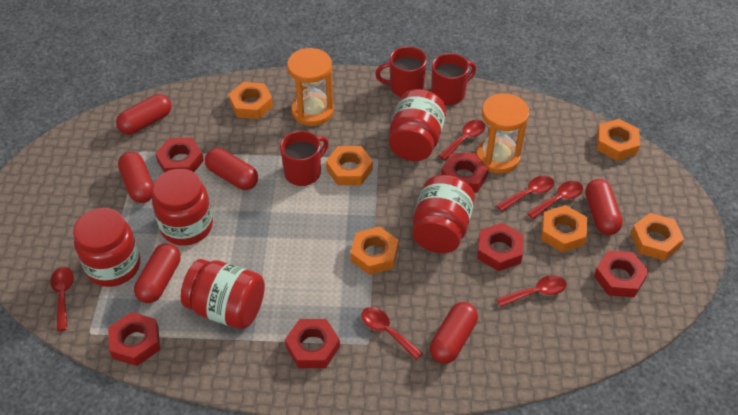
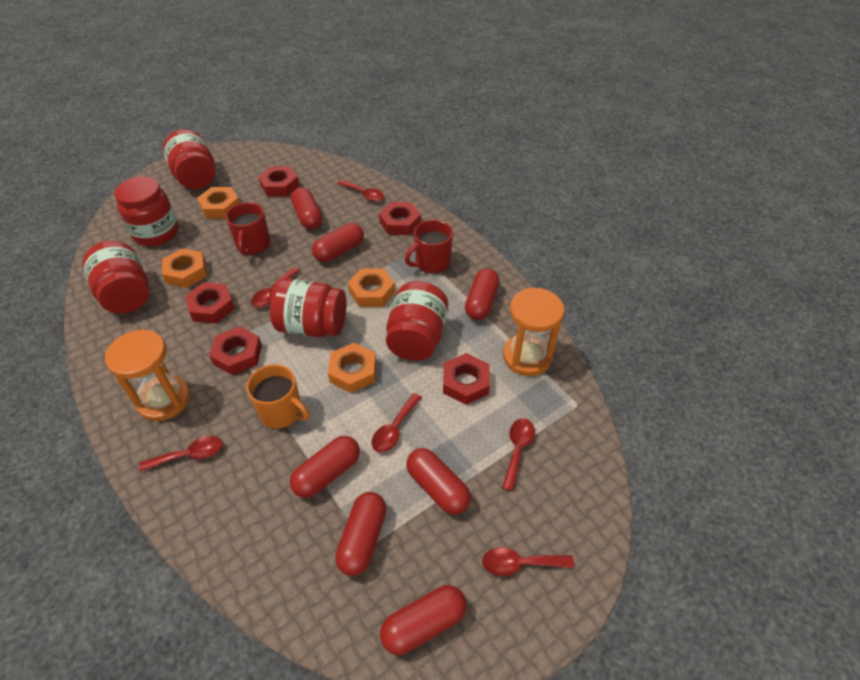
orange mug: none = 0 -> [246,364,309,428] = 1
orange nut: [229,82,273,119] [326,146,373,185] [350,226,398,275] [541,205,587,252] [597,119,640,161] [631,213,684,261] = 6 -> [162,248,207,288] [197,187,240,219] [328,343,376,393] [348,268,395,307] = 4
red capsule: [116,94,172,135] [118,152,154,203] [134,243,181,303] [205,148,258,190] [430,302,478,364] [585,179,623,235] = 6 -> [290,436,360,498] [291,187,323,230] [312,223,364,262] [335,492,387,576] [380,585,467,655] [406,448,471,515] [465,268,500,320] = 7
red mug: [280,131,329,186] [375,46,427,97] [431,53,476,105] = 3 -> [225,202,270,256] [405,220,453,273] = 2
red nut: [108,312,160,366] [155,138,204,173] [285,319,340,368] [441,153,489,193] [477,223,524,271] [594,250,649,297] = 6 -> [185,282,235,323] [209,326,262,375] [258,166,299,196] [379,202,421,235] [443,353,490,405] = 5

